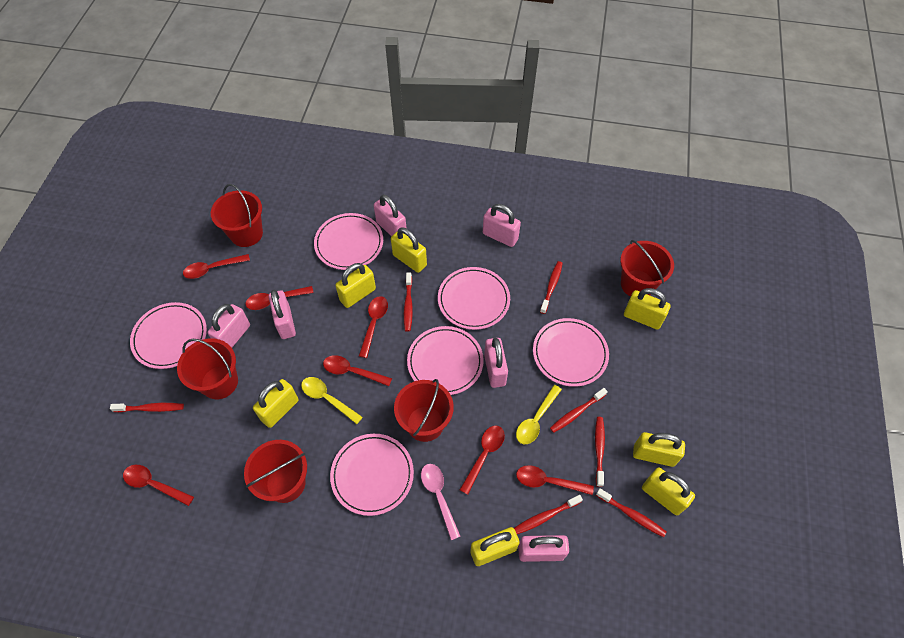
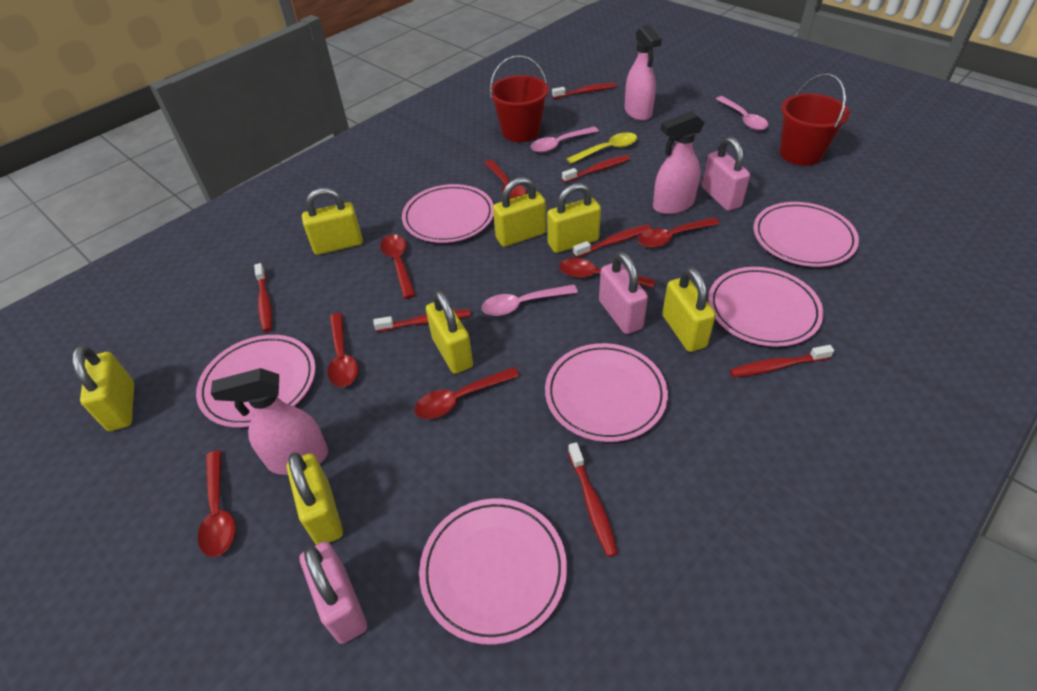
pink padlock: [208,304,250,348] [269,290,296,339] [374,195,407,237] [483,204,521,247] [484,338,508,388] [518,535,569,562] = 6 -> [299,542,367,644] [599,252,648,334] [702,137,750,211] = 3
pink spoon: [421,464,461,540] = 1 -> [482,284,578,316] [531,127,599,153] [716,96,768,130] = 3
pink spray bottle: none = 0 -> [211,368,328,475] [625,25,662,121] [653,111,704,214] = 3
red bucket: [177,339,238,399] [211,184,263,247] [244,440,307,503] [394,379,454,442] [620,240,674,297] = 5 -> [489,55,549,142] [780,74,850,166] = 2
yellow spoon: [301,377,363,424] [516,385,562,444] = 2 -> [567,132,637,164] = 1

